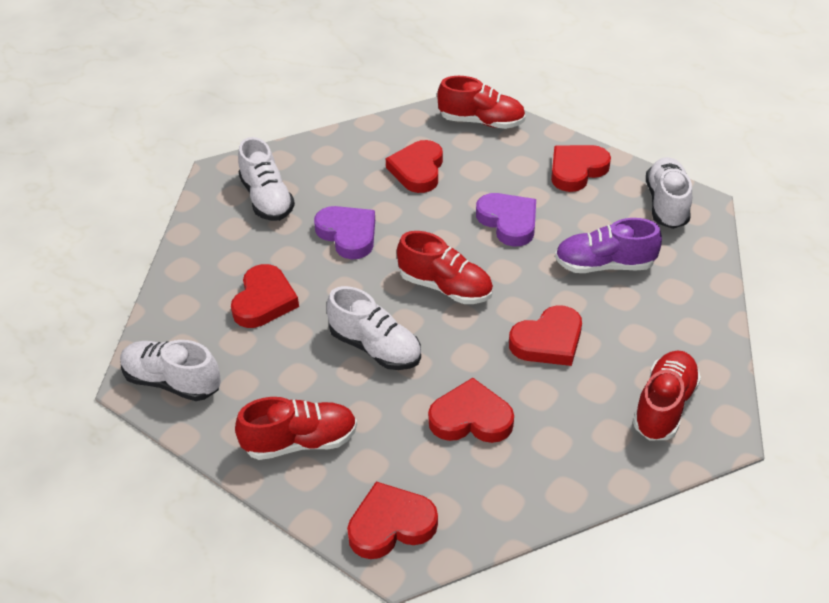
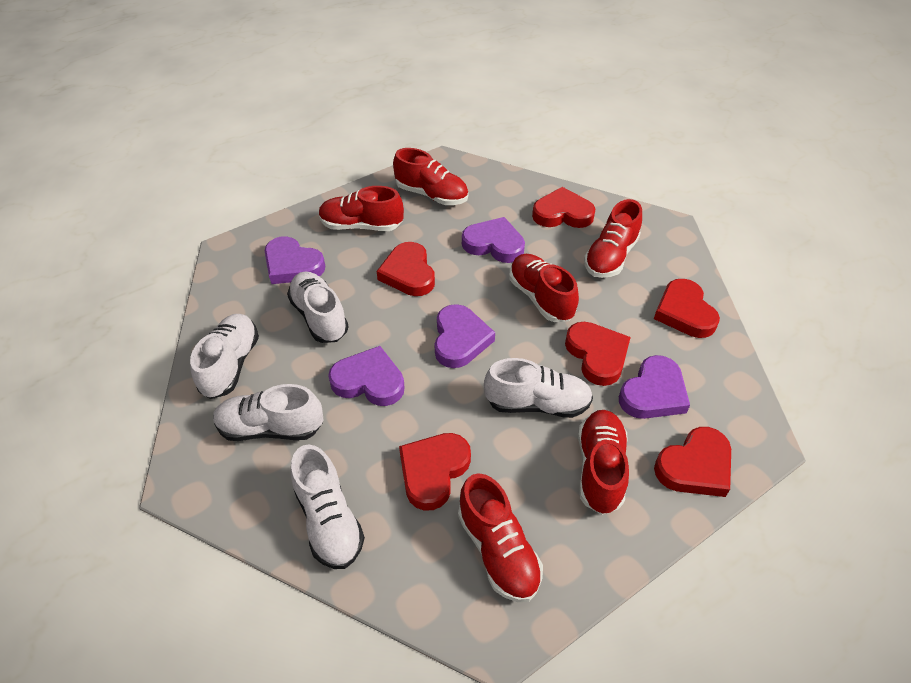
purple heart: [314,206,375,259] [476,193,536,247] = 2 -> [265,236,325,284] [328,346,405,406] [434,304,495,368] [462,217,525,263] [619,355,690,419] = 5
purple shoe: [555,218,662,273] = 1 -> none = 0
red shoe: [235,397,357,460] [397,231,493,304] [437,76,525,129] [633,350,701,440] = 4 -> [319,186,404,231] [393,148,468,205] [458,473,543,602] [509,254,579,322] [578,410,629,515] [584,199,642,278] = 6
white shoe: [120,340,221,401] [238,137,295,221] [327,286,421,370] [646,157,692,229] = 4 -> [190,314,259,399] [213,384,323,441] [287,272,349,343] [291,445,365,569] [484,358,593,418] = 5

